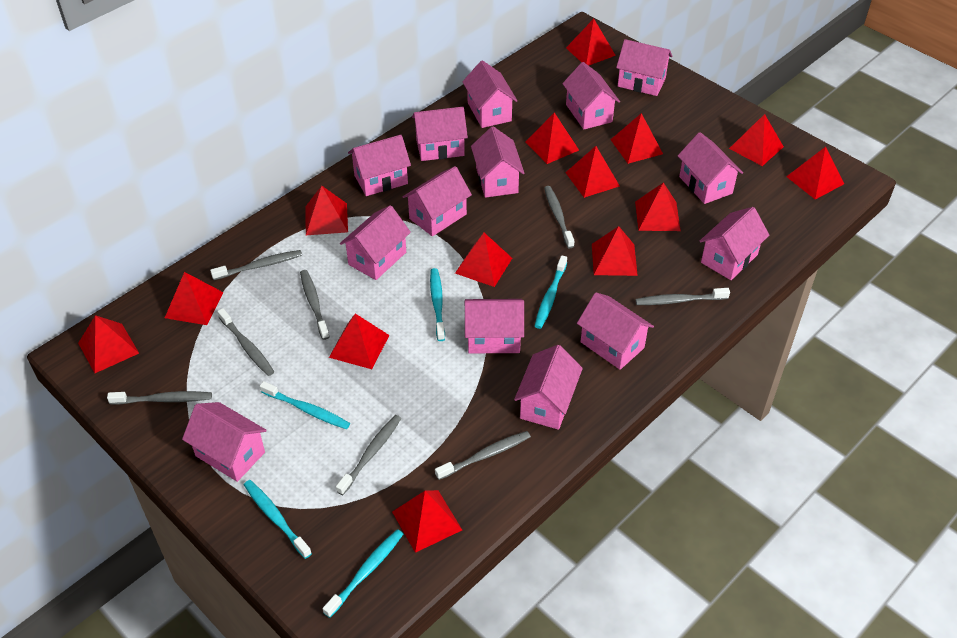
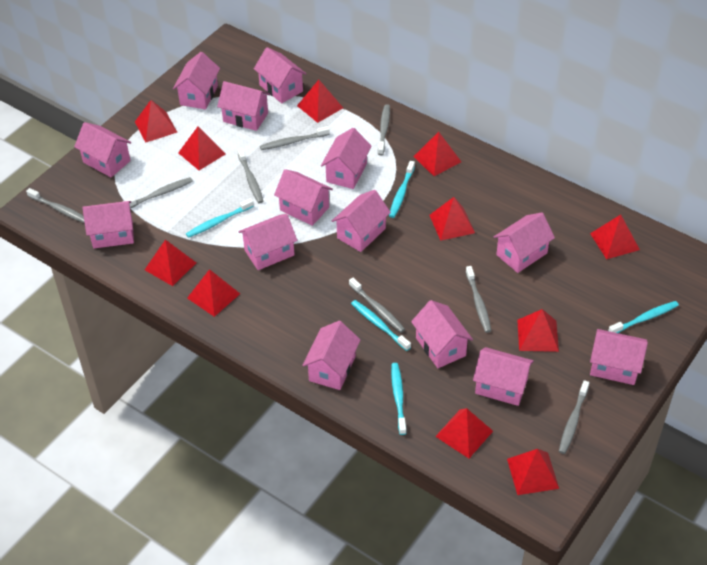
red pyramid: [78,315,139,373] [165,272,223,325] [305,186,348,235] [329,314,389,369] [392,490,462,553] [455,233,512,287] [525,113,579,164] [565,146,620,198] [566,19,616,66] [592,226,638,276] [610,113,663,164] [635,183,681,231] [729,114,784,166] [786,147,844,200] = 14 -> [135,100,177,143] [145,240,196,286] [178,126,226,170] [187,269,240,317] [297,80,343,123] [413,132,461,176] [430,197,475,241] [435,408,493,458] [507,449,559,495] [517,309,559,352] [590,215,640,259] = 11

